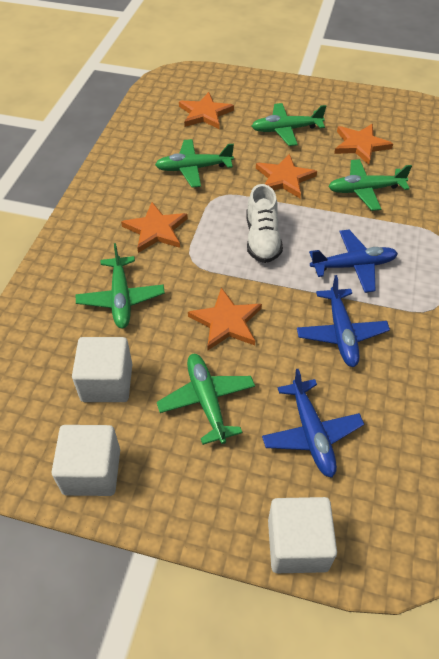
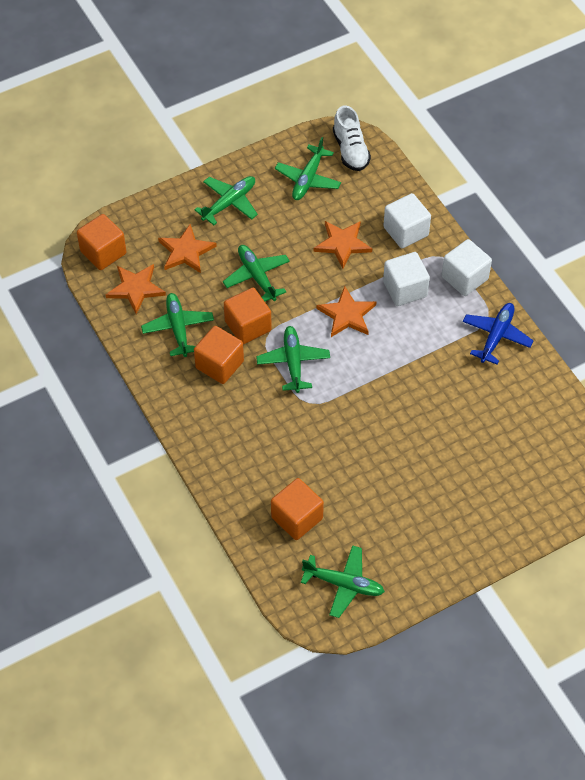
blue plane: [262,369,364,478] [297,275,390,367] [309,230,398,293] = 3 -> [463,303,534,365] = 1
green plane: [76,243,165,328] [155,139,234,188] [157,354,255,445] [252,103,326,146] [328,159,412,211] = 5 -> [141,293,214,357] [195,176,258,225] [223,245,290,301] [256,326,330,393] [275,137,341,200] [301,545,385,618] = 6
orange cube: none = 0 -> [77,214,126,270] [194,326,244,384] [224,288,272,344] [271,478,324,540] = 4
orange star: [121,202,188,253] [179,92,234,129] [188,287,262,350] [256,154,317,198] [334,124,393,165] = 5 -> [106,264,166,314] [158,224,217,273] [313,221,372,268] [316,286,376,337] = 4

